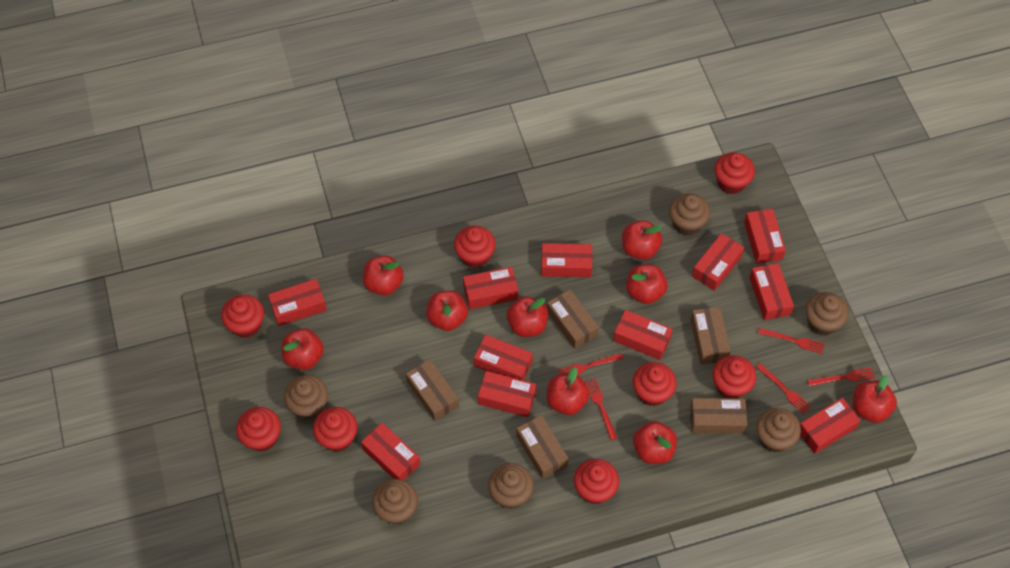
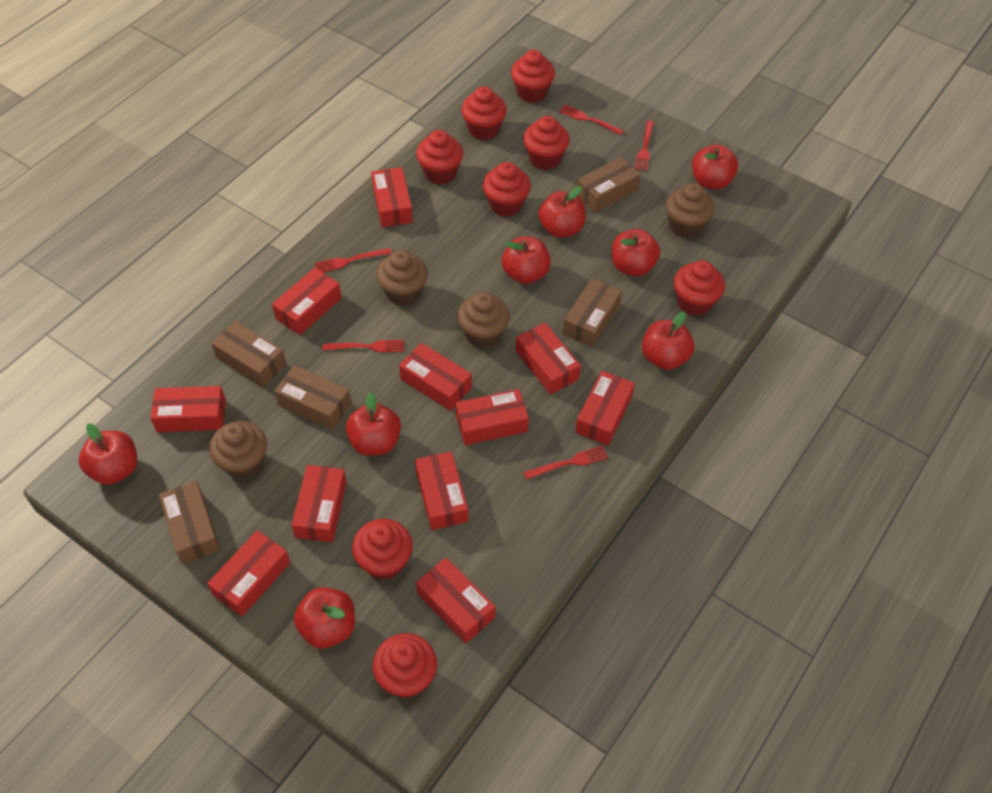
brown cupcake: [284,375,328,420] [372,479,418,525] [488,463,534,509] [669,193,710,236] [756,408,801,453] [805,292,848,336] = 6 -> [209,421,267,480] [377,250,428,306] [457,292,510,348] [666,183,714,238] = 4
red apple: [282,328,324,370] [363,255,404,296] [426,291,468,331] [507,296,548,337] [547,367,589,415] [622,220,662,260] [626,264,668,304] [633,421,677,464] [853,375,897,423] = 9 -> [79,423,137,485] [294,587,355,648] [346,392,401,456] [502,236,551,284] [538,186,586,238] [612,229,660,276] [642,312,694,370] [692,144,738,190] = 8

